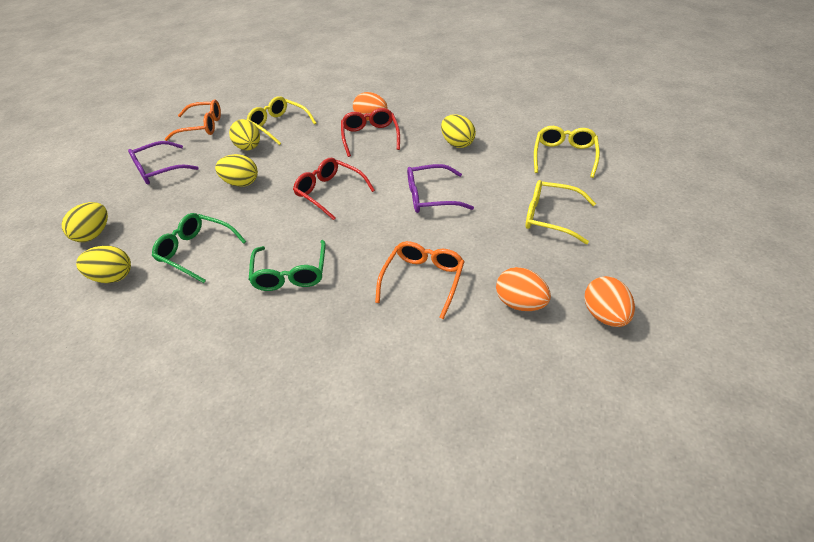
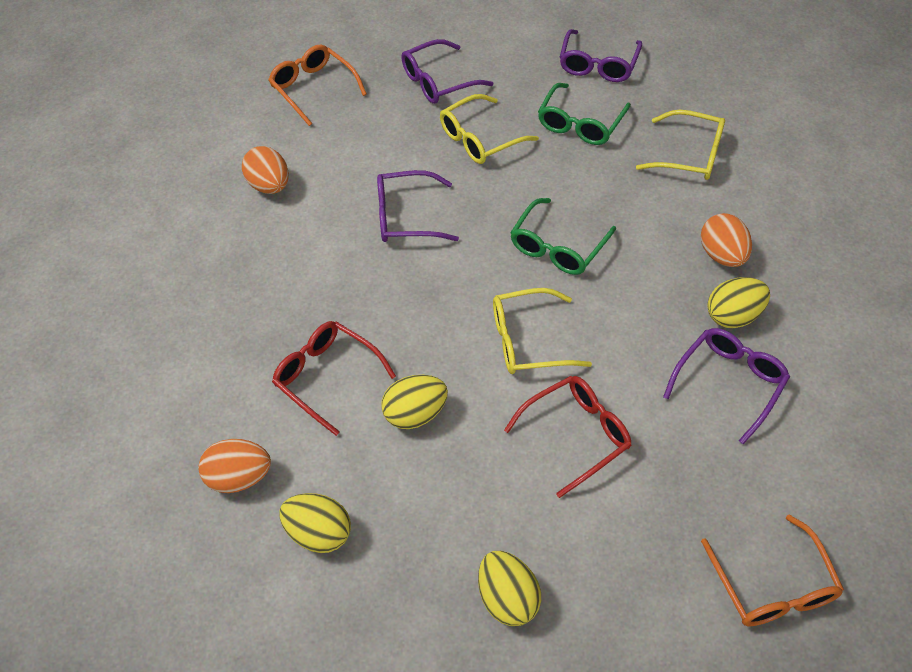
purple glasses: [128,141,199,185] [407,164,474,213] = 2 -> [377,170,459,242] [401,39,493,104] [560,29,642,82] [663,328,790,444] = 4
yellow egg: [62,202,108,242] [76,246,131,283] [215,154,258,187] [229,119,260,150] [441,114,476,148] = 5 -> [279,493,351,553] [381,375,448,429] [478,551,541,626] [707,277,770,328] = 4

